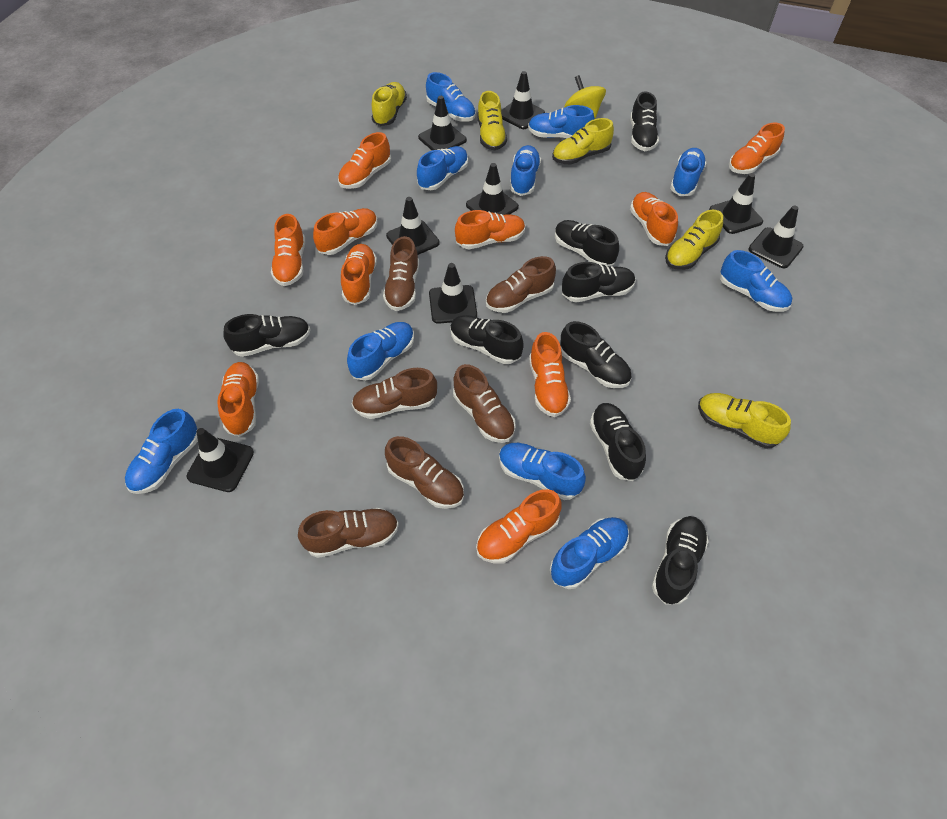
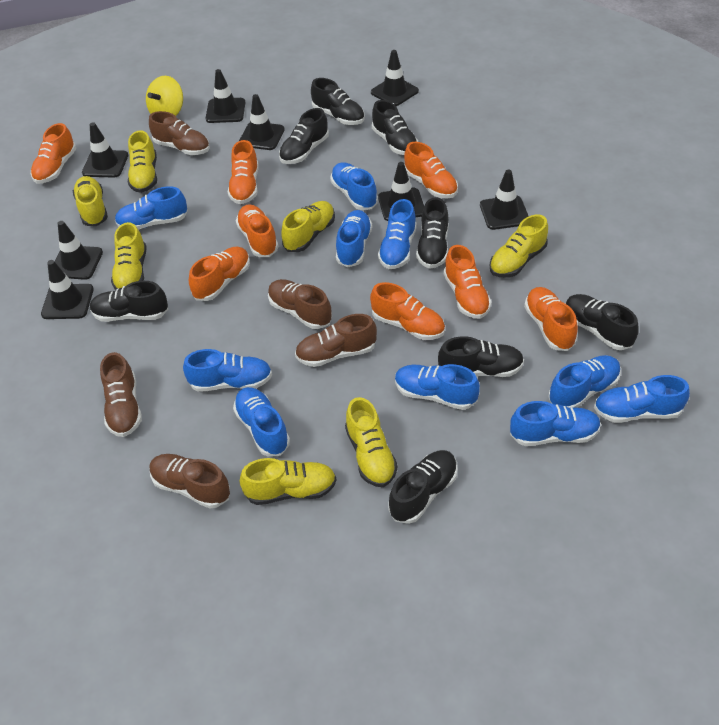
brown shoe: [298,508,399,558] [351,368,437,419] [383,236,419,311] [385,436,464,509] [453,364,516,443] [486,256,556,313] = 6 -> [100,352,142,437] [149,111,210,155] [150,454,230,509] [268,279,332,329] [295,314,377,367] = 5
orange shoe: [217,362,259,437] [271,214,305,286] [313,208,378,255] [338,132,391,189] [341,244,377,305] [455,210,525,249] [476,489,561,564] [529,332,571,417] [630,192,678,246] [729,122,785,174] = 10 -> [31,123,76,184] [189,247,250,301] [228,140,259,204] [236,204,279,257] [370,282,445,340] [404,142,458,199] [444,245,492,319] [524,287,578,351] = 8
yellow shoe: [372,82,407,126] [477,91,507,150] [552,118,614,165] [665,210,723,270] [698,393,791,449] = 5 -> [73,176,108,226] [111,222,146,290] [128,130,157,193] [240,458,336,505] [281,201,335,252] [345,397,398,487] [490,214,548,277] = 7

